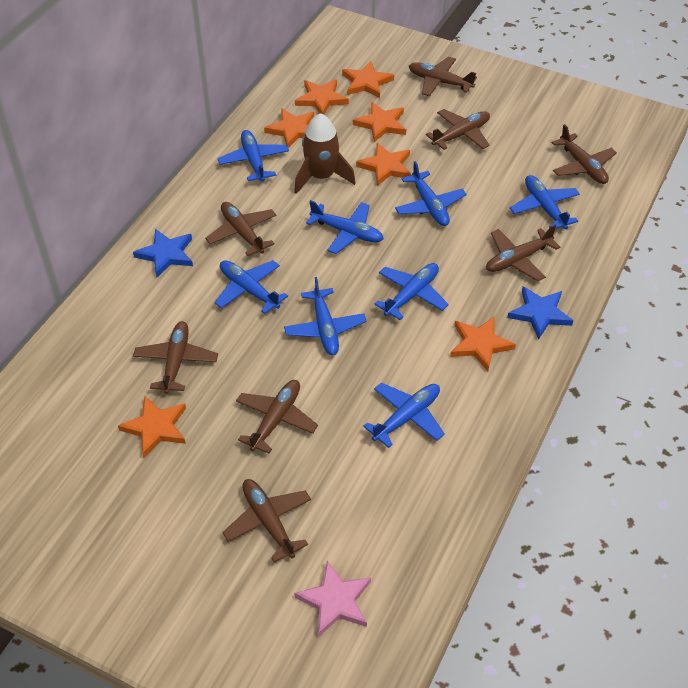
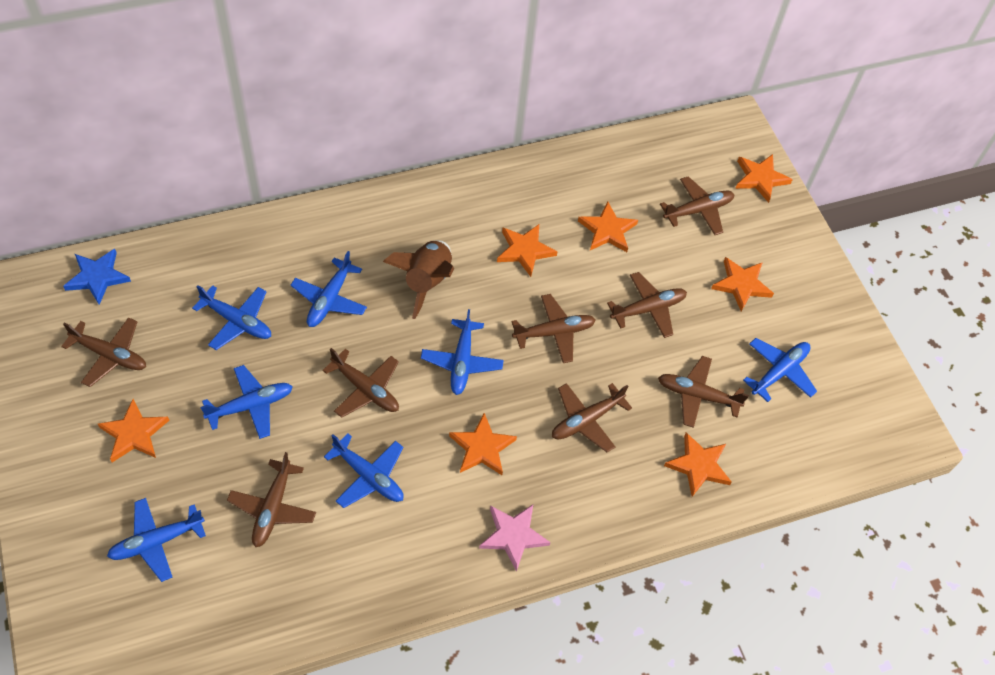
blue plane: [214,260,288,314] [217,130,289,182] [284,277,367,355] [306,200,384,254] [363,383,445,448] [374,263,449,320] [395,161,467,226] [510,175,580,229] = 8 -> [107,498,206,582] [192,285,271,350] [200,365,293,439] [290,251,367,327] [324,433,403,508] [421,309,504,395] [743,338,817,402] = 7
blue star: [133,229,193,277] [507,287,573,340] = 2 -> [63,249,131,305] = 1

